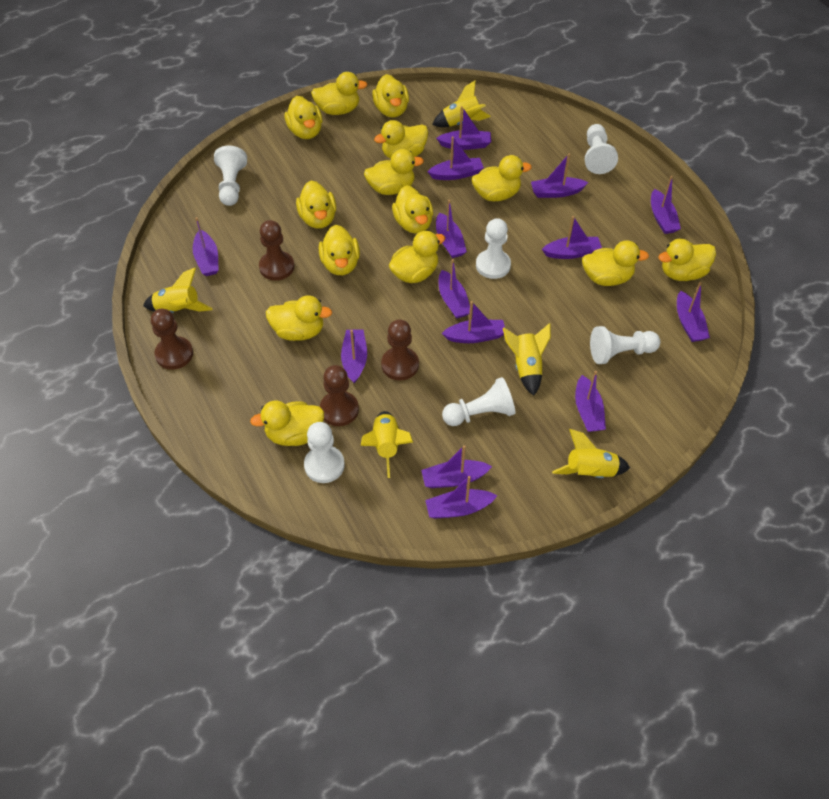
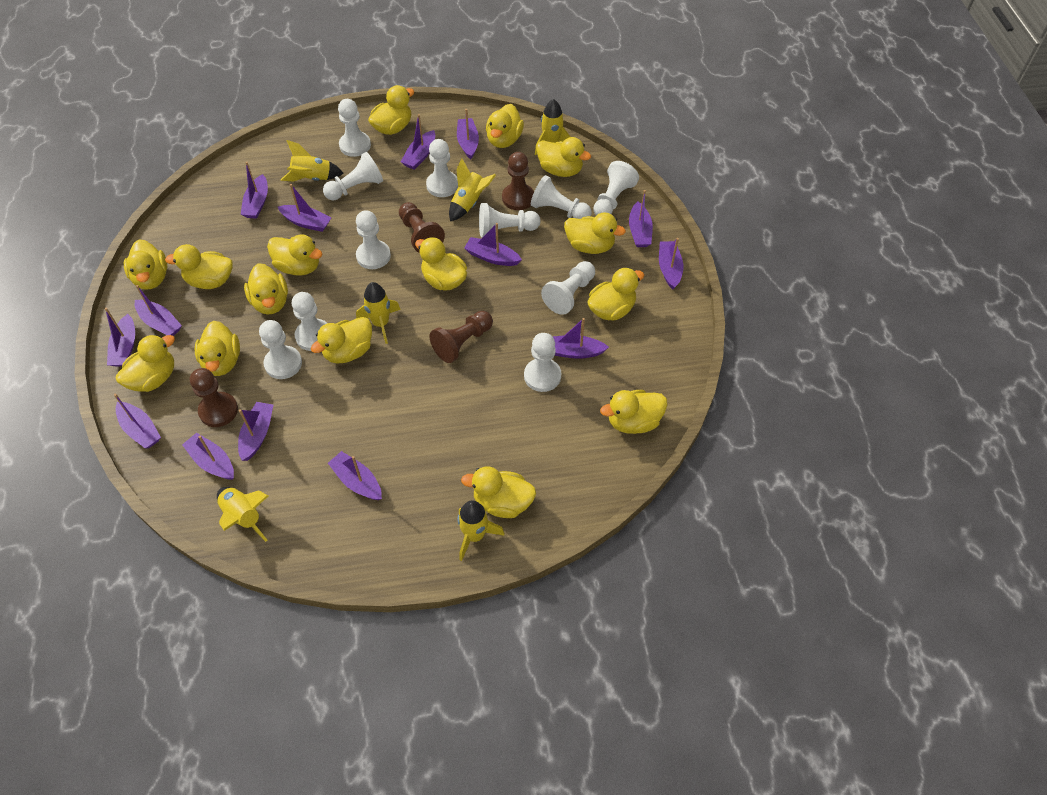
white pawn: [214,146,247,206] [304,422,345,483] [442,377,516,426] [476,218,511,279] [585,124,618,174] [590,326,660,364] = 6 -> [259,320,302,379] [292,292,327,351] [323,152,383,201] [338,99,371,157] [356,210,391,269] [426,139,458,197] [479,203,541,238] [524,333,561,392] [531,175,592,219] [541,261,595,315] [593,161,639,215] = 11
yellow duck: [250,400,324,446] [266,295,332,341] [285,96,323,139] [296,181,336,229] [311,72,368,115] [319,225,360,275] [364,149,424,195] [372,74,409,117] [374,120,428,159] [389,231,445,283] [392,186,433,233] [472,155,532,201] [582,240,649,286] [658,239,716,281] = 14 -> [116,334,175,392] [124,239,167,290] [165,244,233,289] [195,321,240,376] [244,263,288,315] [267,234,323,276] [311,317,372,364] [368,85,415,135] [415,237,467,291] [461,466,536,518] [486,104,524,148] [536,137,591,177] [564,212,626,254] [588,267,644,321] [600,390,667,434] = 15
yellow rocket: [143,268,213,313] [361,411,413,478] [432,80,491,127] [503,323,551,396] [552,429,630,478] = 5 -> [217,487,268,542] [281,140,344,182] [356,282,401,344] [449,158,496,221] [457,501,505,561] [535,99,570,155] = 6

